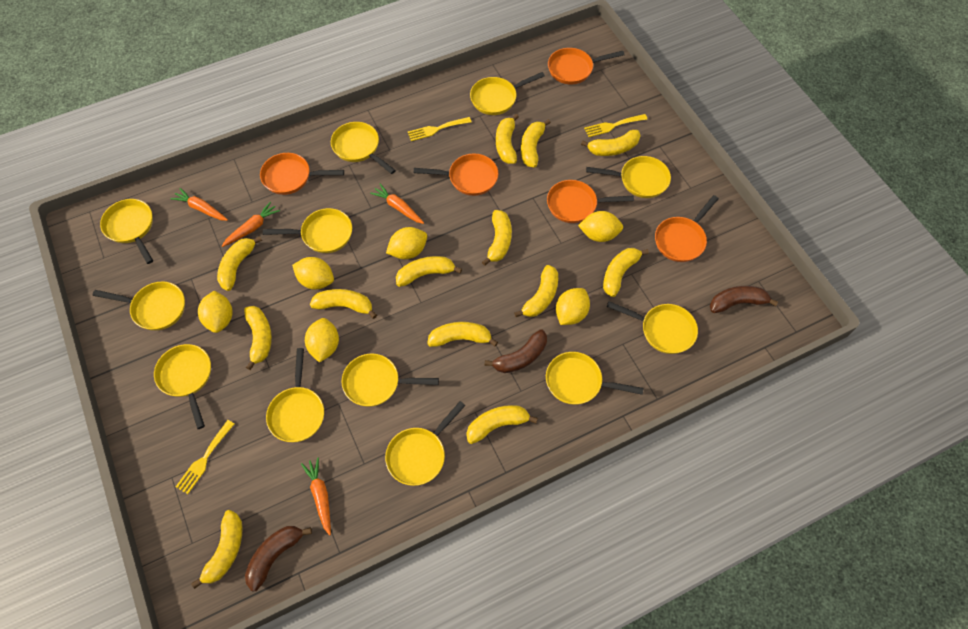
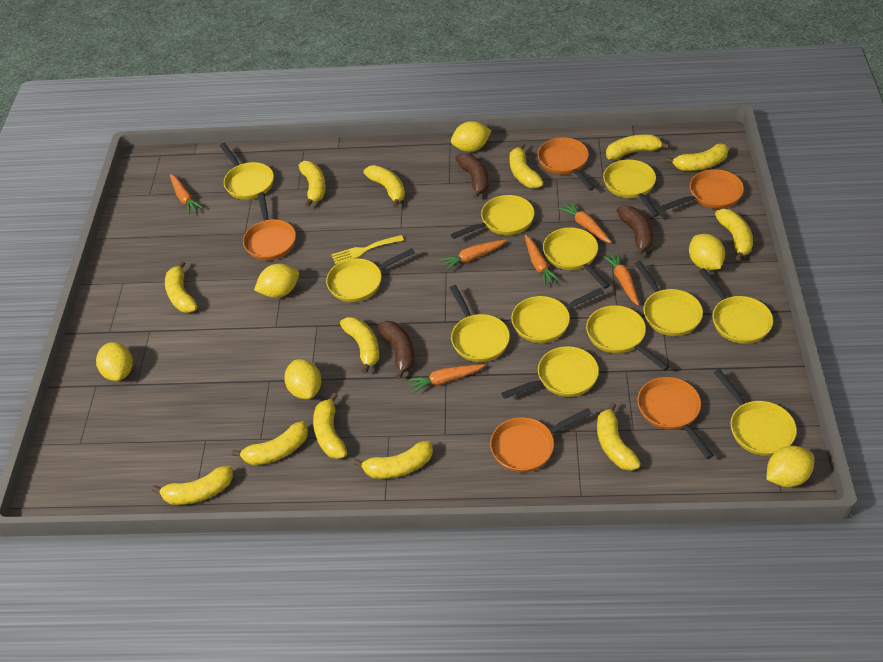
orange carrot: [170,188,228,221] [222,202,280,247] [301,458,331,536] [370,184,424,224] = 4 -> [170,174,203,215] [407,364,485,393] [439,239,507,271] [525,235,560,286] [558,201,611,243] [603,251,639,305] = 6
yellow fork: [176,420,234,494] [408,117,472,141] [584,114,647,137] = 3 -> [331,235,404,264] = 1

